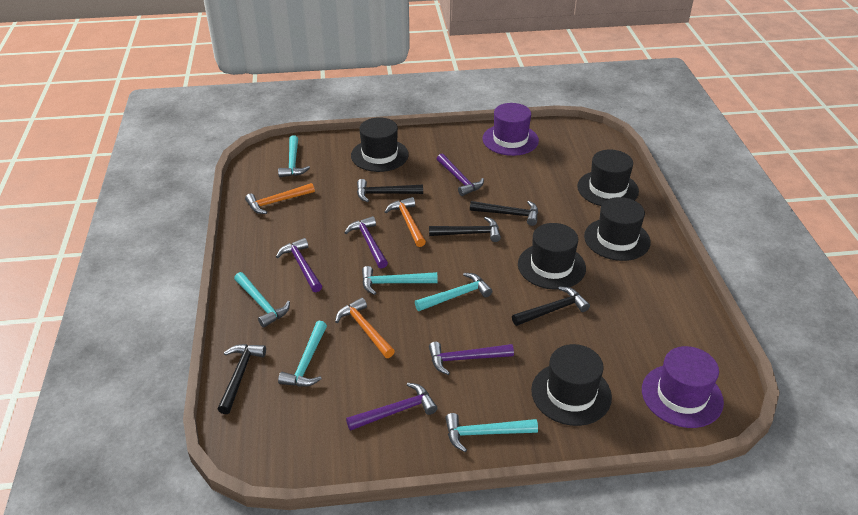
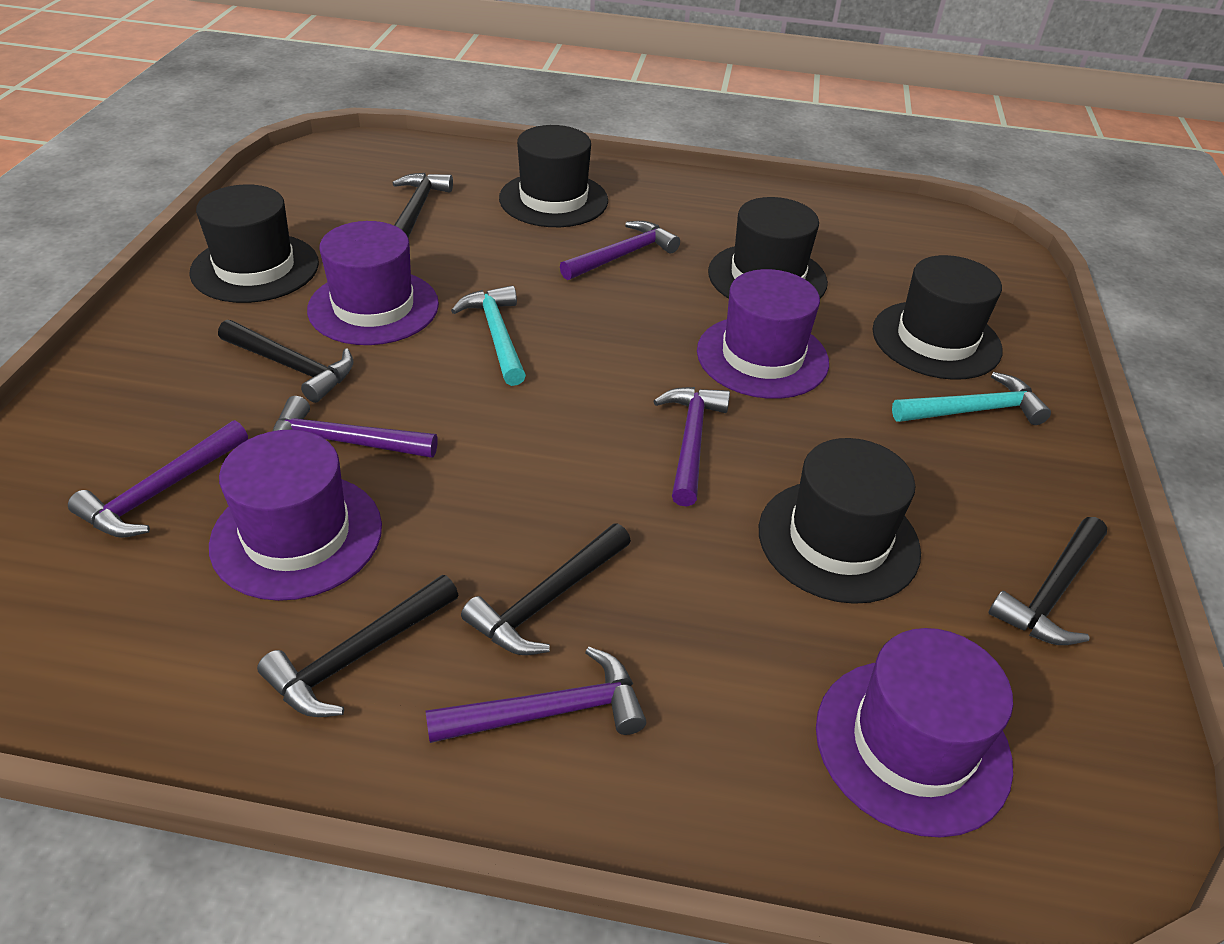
orange hammer: [245,183,315,214] [335,298,395,358] [385,197,426,247] = 3 -> none = 0
purple hat: [483,103,539,156] [642,346,724,428] = 2 -> [209,430,382,601] [307,221,439,345] [697,269,829,399] [816,628,1013,838] = 4
turquoise hammer: [234,272,290,328] [278,135,310,177] [278,321,327,387] [362,266,438,295] [415,273,492,311] [445,413,538,452] = 6 -> [451,285,526,386] [892,372,1051,425] = 2

